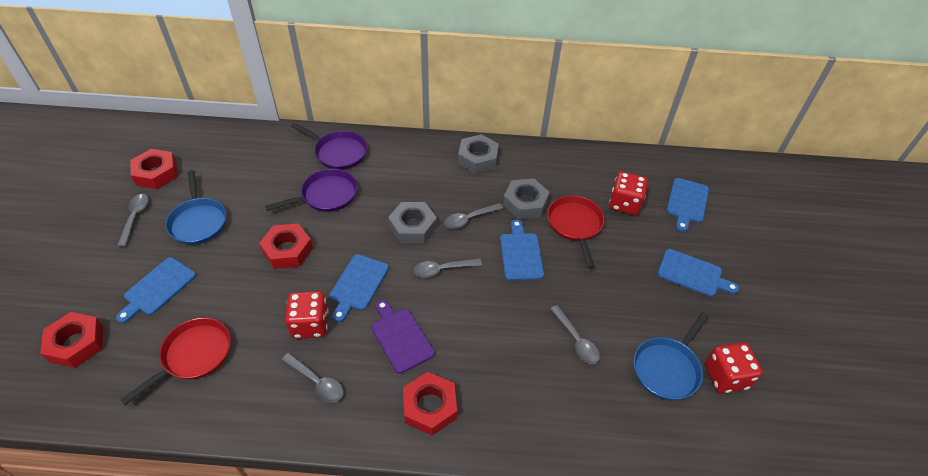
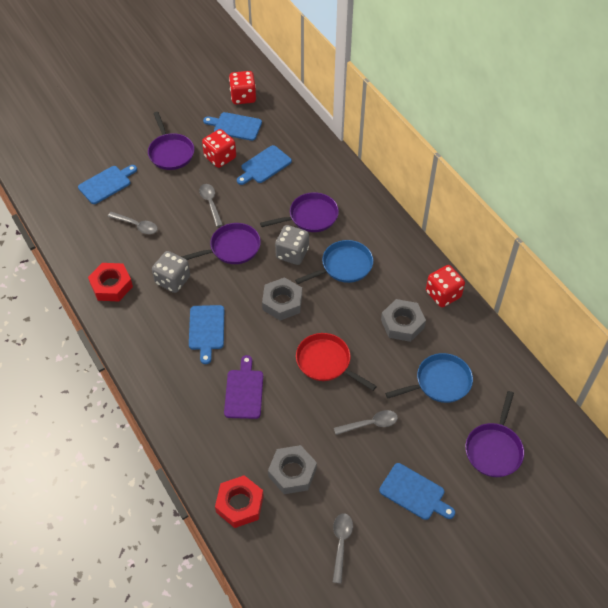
grey dice: none = 0 -> [152,251,190,293] [275,225,309,265] = 2
grey spoon: [117,194,149,247] [282,353,344,402] [413,258,482,278] [444,203,503,229] [550,305,600,364] = 5 -> [108,212,158,234] [199,184,223,227] [333,513,353,584] [334,410,398,435] = 4
purple pan: [265,169,357,212] [291,123,367,170] = 2 -> [148,112,194,170] [181,223,261,264] [260,192,339,232] [465,391,524,477] = 4
red nut: [40,312,104,368] [131,149,178,189] [259,223,313,269] [403,372,457,435] = 4 -> [88,263,133,301] [215,475,264,528] = 2
red pan: [121,317,231,405] [547,195,605,268] = 2 -> [296,333,377,391] = 1

